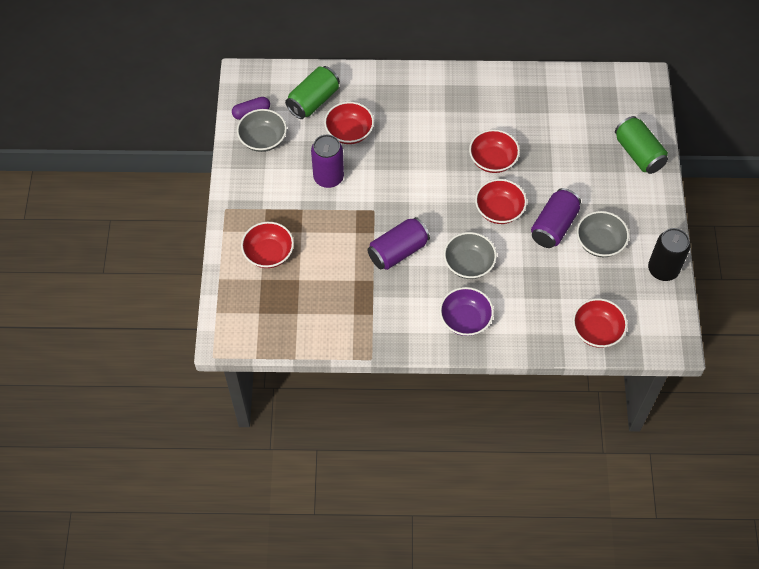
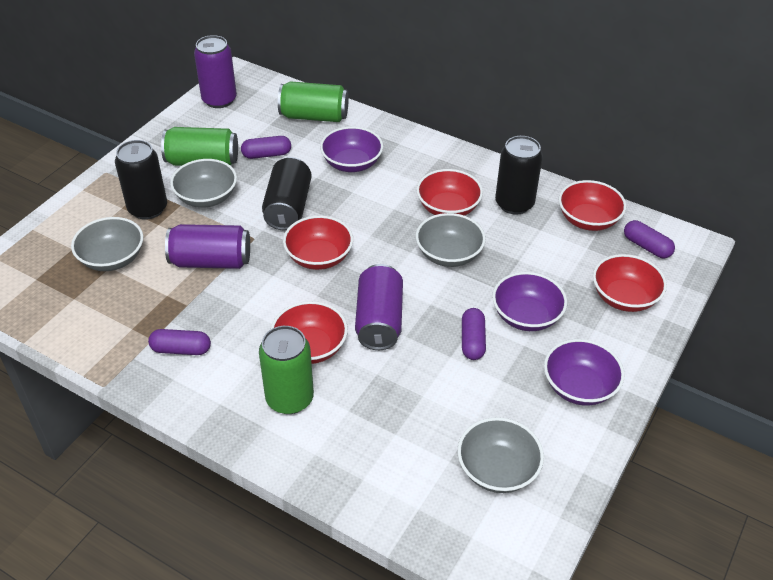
black can: [648,228,690,281] = 1 -> [115,140,167,220] [262,157,312,230] [495,136,543,215] = 3
green can: [285,66,340,119] [615,116,668,174] = 2 -> [161,127,238,166] [259,326,314,414] [278,81,349,122] = 3
grey bowl: [237,109,287,152] [444,232,497,279] [577,211,629,257] = 3 -> [71,217,143,271] [170,159,237,208] [416,213,486,267] [458,417,544,493] = 4
purple bowl: [439,287,494,336] = 1 -> [320,126,383,172] [492,272,567,331] [544,339,625,406] = 3
purple capsule: [232,97,270,120] = 1 -> [148,329,211,355] [241,136,291,159] [462,308,486,360] [624,220,675,258] = 4

